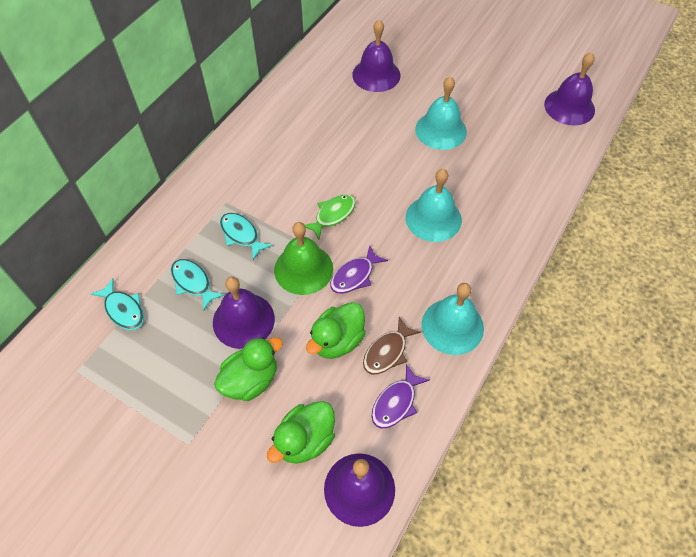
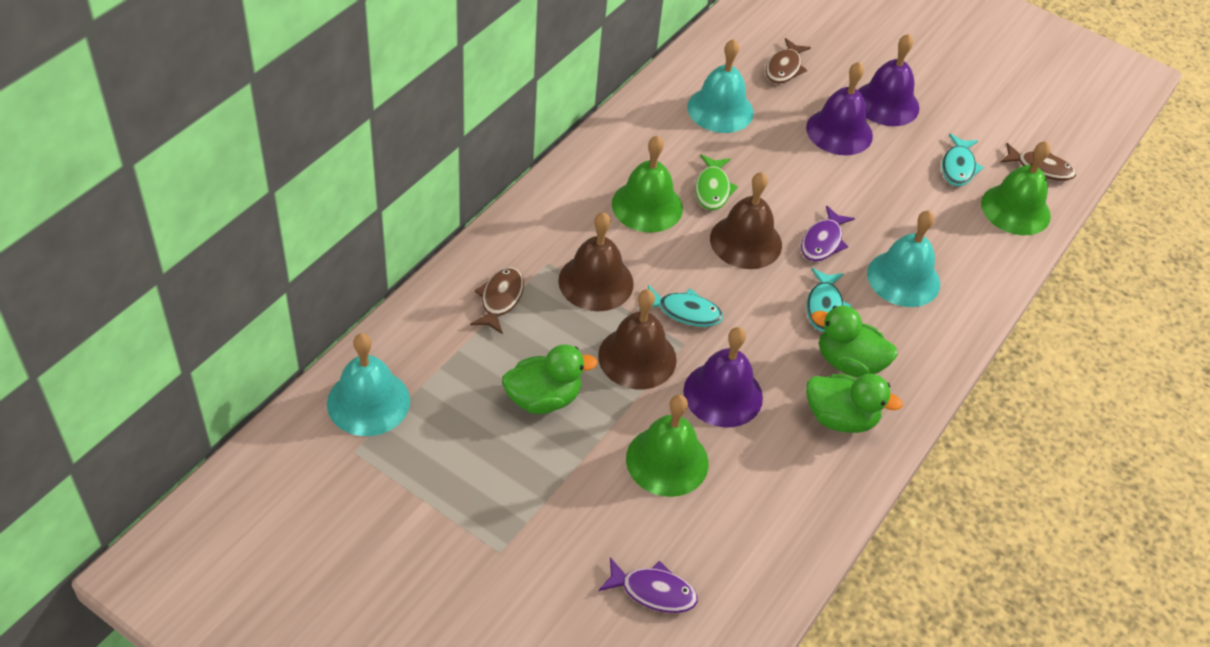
brown bell: none = 0 -> [558,212,634,311] [598,289,677,389] [710,172,782,269] = 3
brown fish: [363,317,421,374] = 1 -> [470,267,524,334] [766,38,811,84] [1000,143,1076,181] = 3
green bell: [274,222,333,295] = 1 -> [612,135,683,233] [626,395,709,497] [981,141,1051,235] = 3
purple bell: [213,276,275,349] [324,453,395,527] [352,19,401,92] [544,52,595,126] = 4 -> [683,327,763,427] [806,62,873,155] [858,34,920,126] = 3

